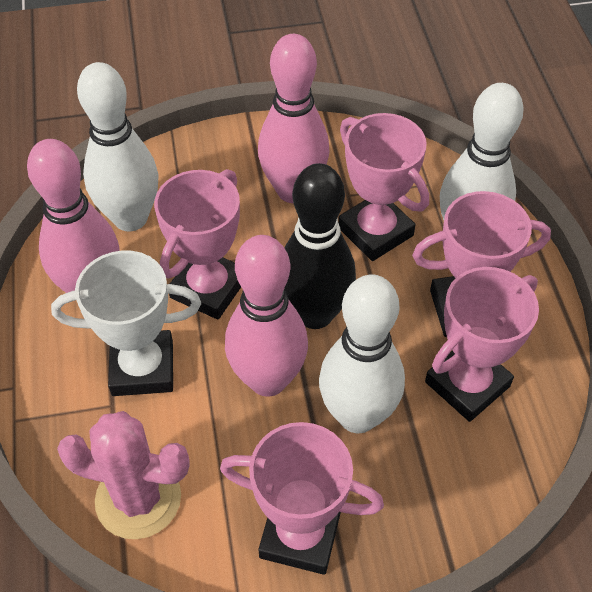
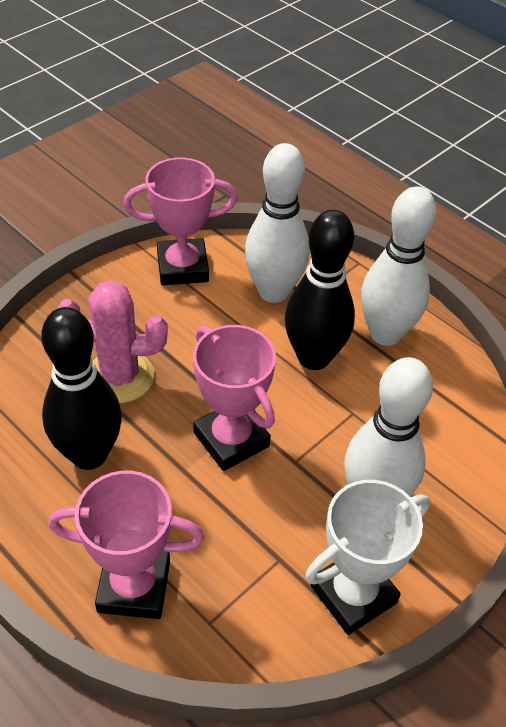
black bowling pin: [284,163,356,329] = 1 -> [41,307,122,470] [285,210,355,370] = 2
pink bowling pin: [27,139,120,293] [225,235,308,397] [258,34,330,203] = 3 -> none = 0
pink trophy: [154,169,241,319] [220,422,384,575] [338,113,429,261] [412,191,551,337] [425,267,539,422] = 5 -> [49,471,204,619] [124,158,237,285] [193,325,276,471] = 3

